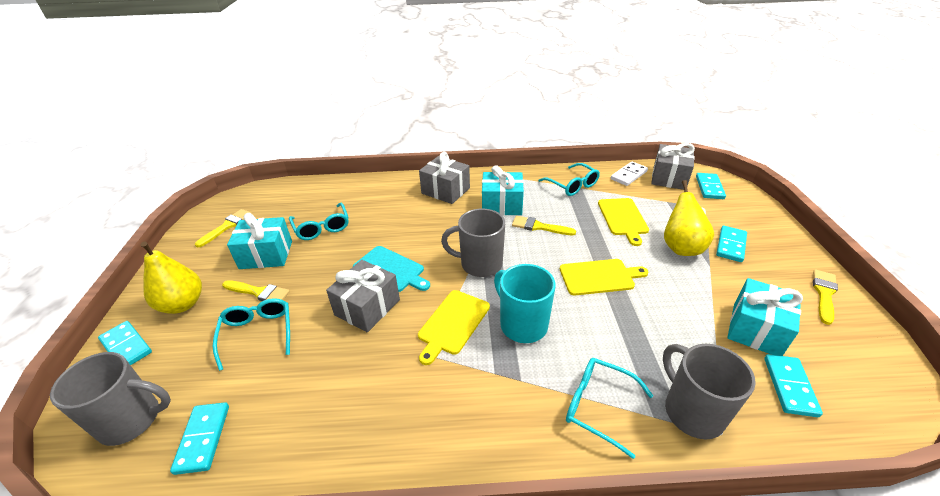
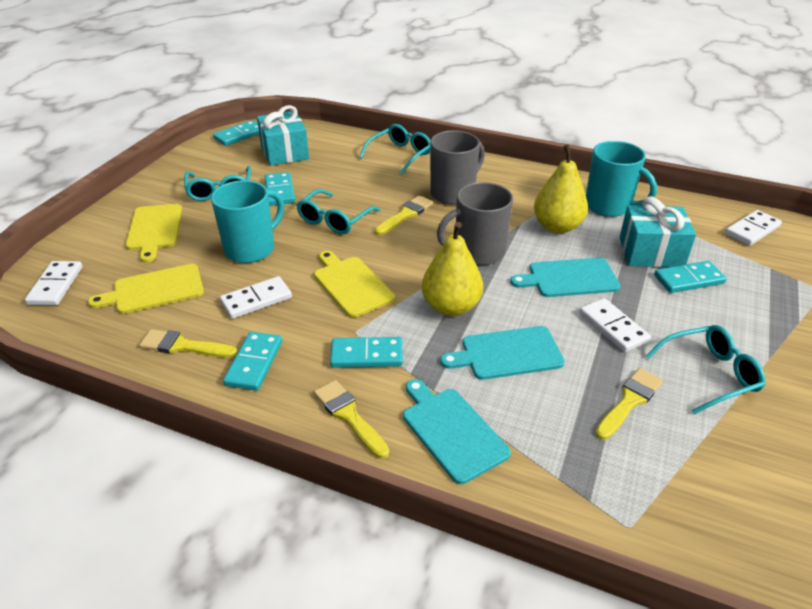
grey gift: [326,260,400,332] [419,152,470,204] [651,143,695,190] = 3 -> none = 0
grey mug: [50,352,171,446] [441,209,505,277] [663,344,756,439] = 3 -> [430,130,485,205] [437,182,513,265] = 2
turquoise cutting board: [353,246,430,292] = 1 -> [403,379,511,484] [440,326,565,380] [510,258,621,297] = 3
turquoise gift: [227,213,292,269] [482,165,524,215] [727,278,803,356] = 3 -> [257,105,309,166] [619,196,696,267] = 2
turquoise mug: [494,264,555,343] = 1 -> [211,180,284,263] [586,141,657,217] = 2
white domino: [611,162,648,186] = 1 -> [25,261,83,305] [220,276,292,319] [579,298,651,352] [725,210,782,246] = 4

